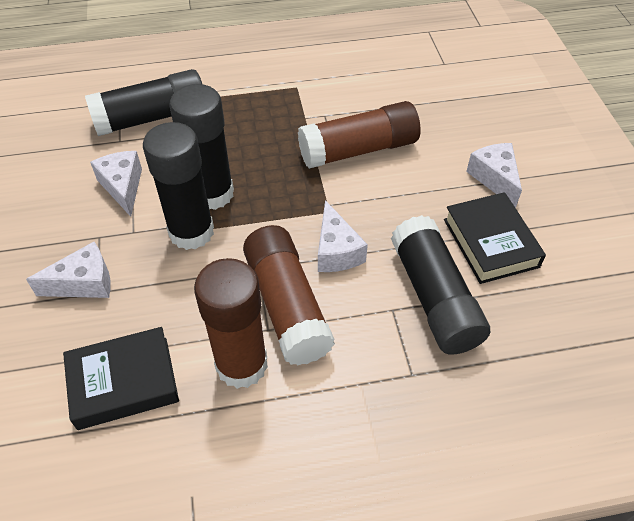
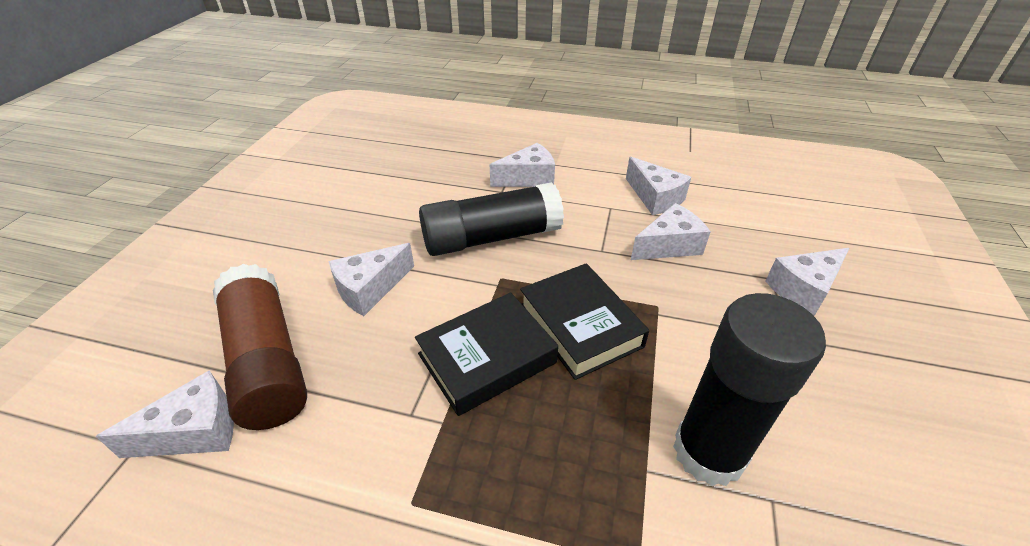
black glue stick: [85,69,202,136] [143,122,214,250] [169,84,234,210] [391,215,490,355] = 4 -> [419,182,564,256] [673,293,826,486] = 2
brown glue stick: [194,258,268,389] [243,225,335,365] [298,101,421,169] = 3 -> [213,264,307,430] = 1
white cheese: [26,242,111,298] [90,151,142,217] [318,200,368,272] [466,143,522,208] = 4 -> [96,370,234,458] [328,243,414,316] [490,143,555,187] [626,157,691,215] [631,203,711,260] [766,248,849,316] = 6

